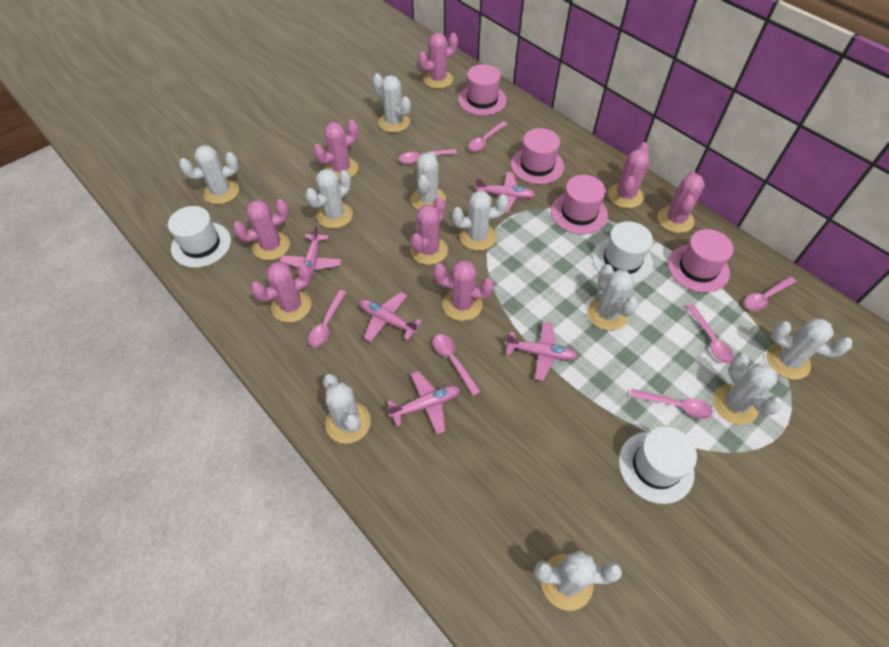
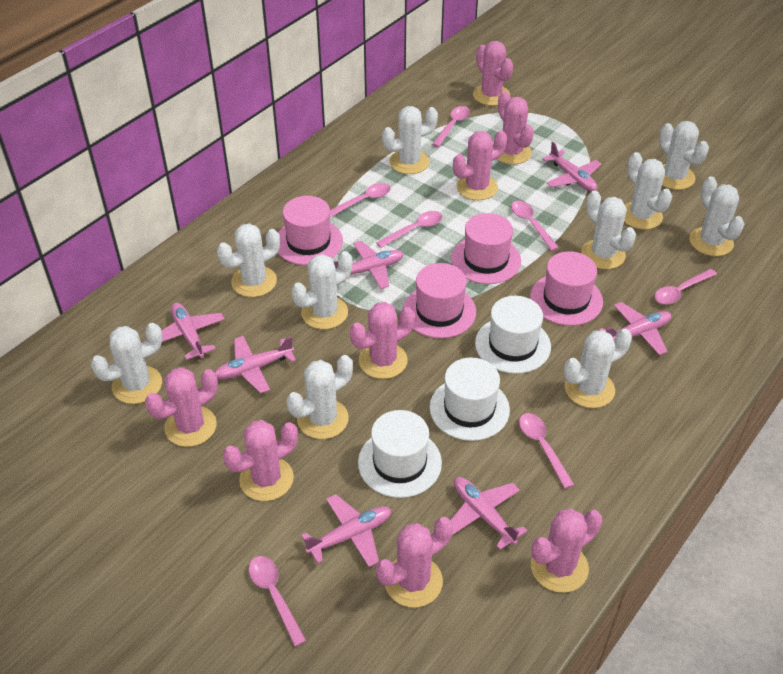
pink plane: [280,225,342,281] [359,292,422,342] [387,371,460,434] [475,172,535,213] [505,322,577,381] = 5 -> [162,302,225,360] [215,336,296,393] [301,494,391,567] [334,241,404,289] [451,477,528,550] [542,142,601,191] [598,302,671,355] = 7

